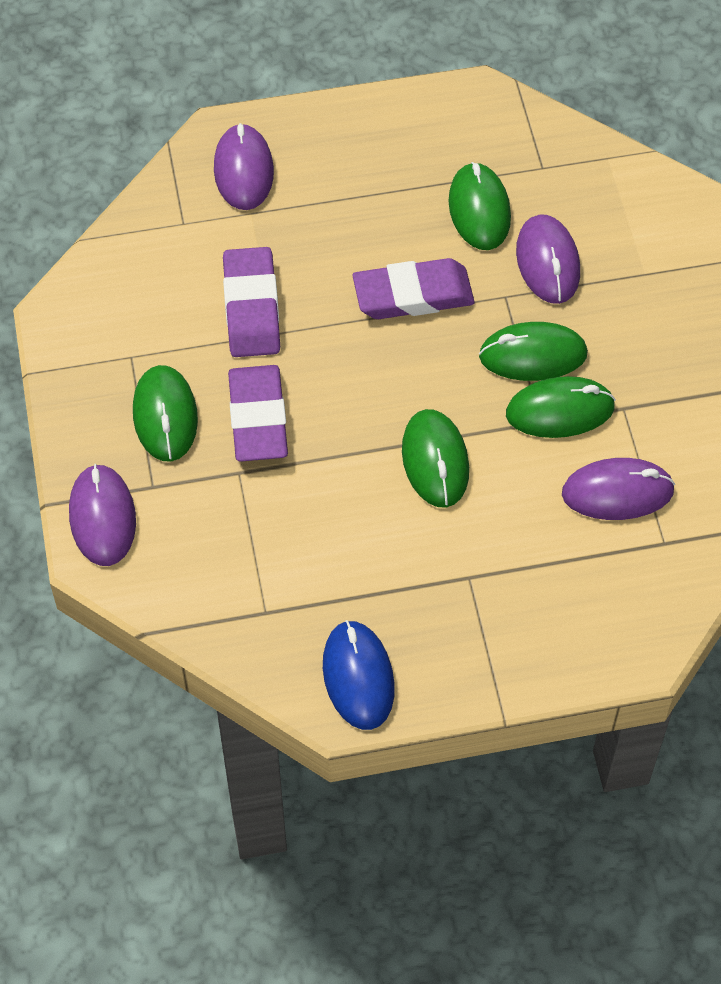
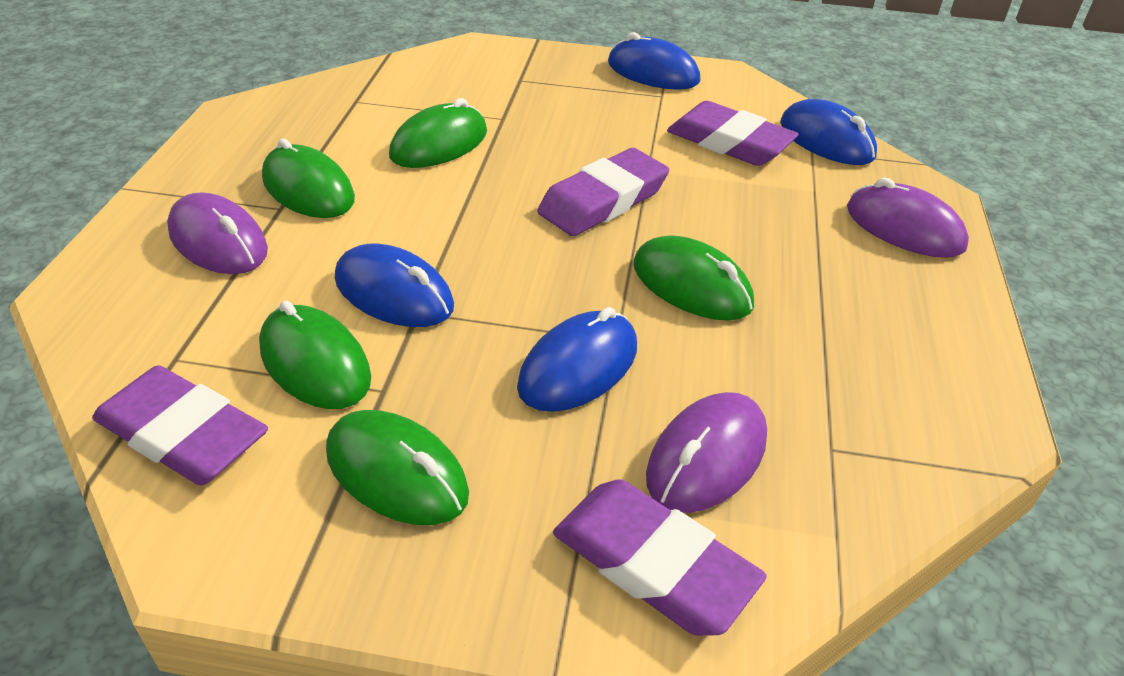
blue mouse: [323,620,395,730] = 1 -> [335,244,454,327] [517,307,637,412] [608,32,700,90] [780,99,877,165] = 4
purple eraser: [223,247,280,357] [228,365,288,462] [353,258,475,319] = 3 -> [92,365,268,486] [537,148,669,236] [553,479,767,636] [667,101,799,166] = 4
purple mouse: [69,464,136,566] [214,123,274,210] [516,214,580,304] [562,458,675,520] = 4 -> [167,192,268,274] [646,392,767,513] [847,178,969,258] = 3

